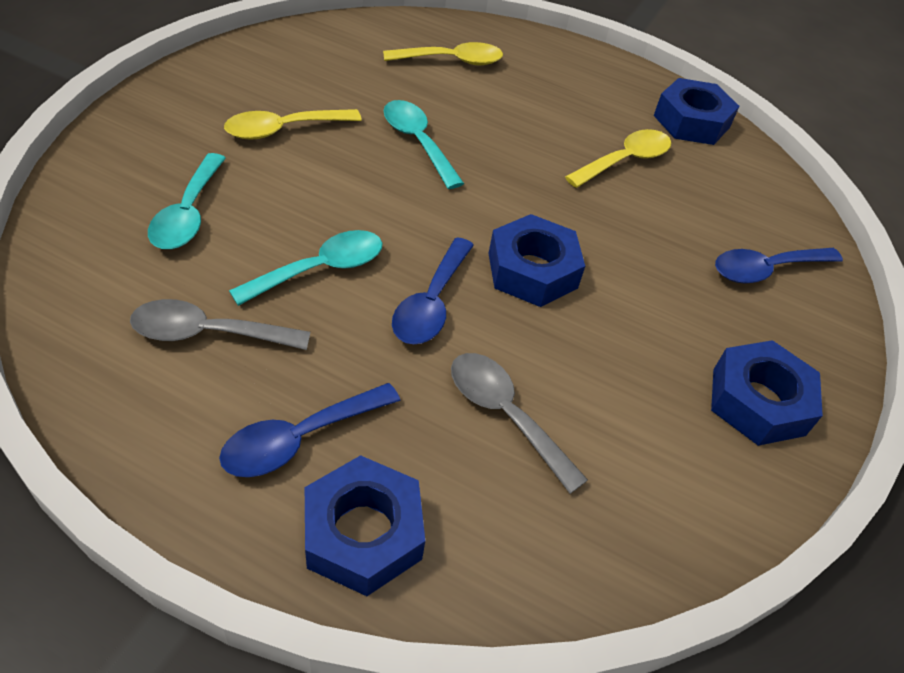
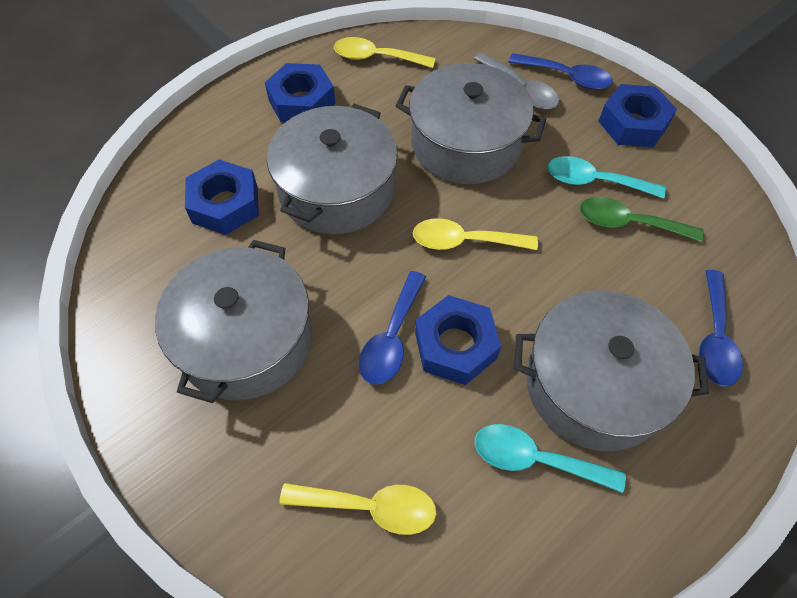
green spoon: none = 0 -> [580,197,704,242] = 1
grey pot: none = 0 -> [155,240,312,403] [267,104,398,234] [396,63,546,184] [514,290,709,452] = 4
grey spoon: [130,299,310,350] [451,353,588,494] = 2 -> [474,52,559,110] = 1
turquoise spoon: [148,153,226,249] [229,230,383,306] [384,100,464,189] = 3 -> [475,424,626,493] [547,156,666,198] = 2

